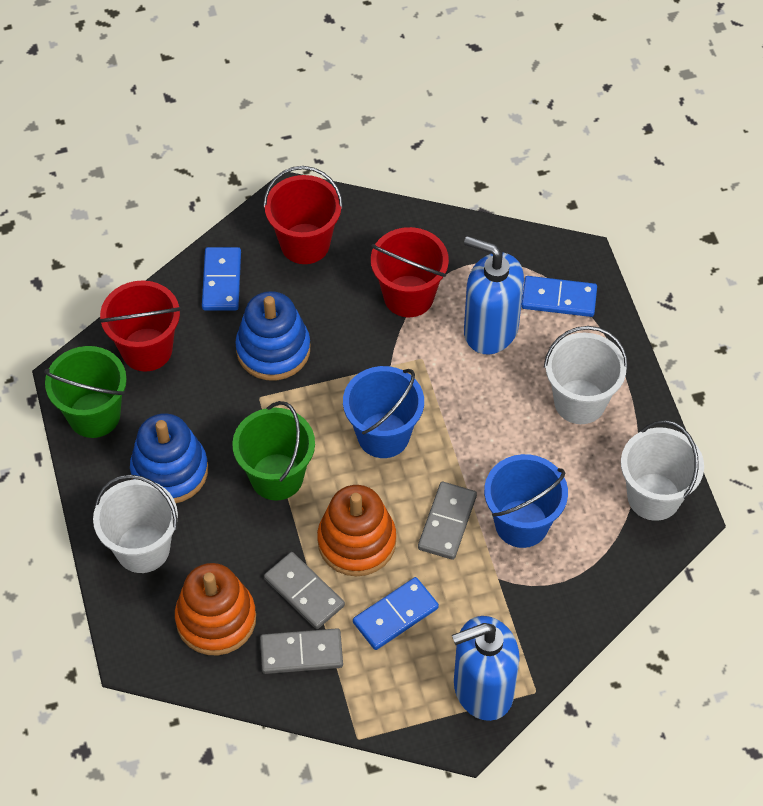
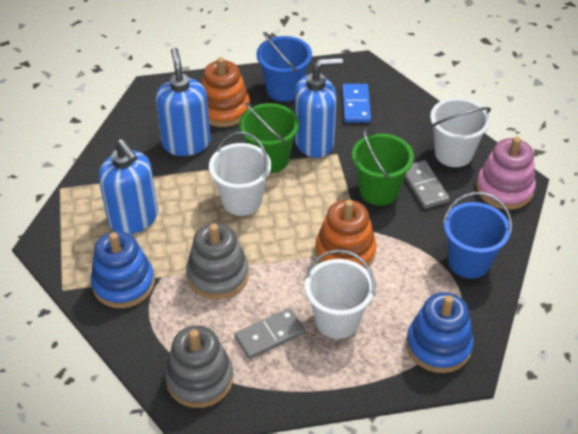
blue domino: [202,247,241,311] [353,577,439,650] [521,276,597,317] = 3 -> [342,84,371,123] = 1
blue soap dispenser: [452,616,520,721] [464,236,524,354] = 2 -> [98,139,158,234] [156,48,210,156] [295,58,343,158] = 3
grey domino: [260,628,343,674] [264,552,345,629] [418,482,477,560] = 3 -> [235,308,305,359] [405,160,450,209] = 2
grey stacking toy: none = 0 -> [165,325,233,408] [186,223,249,299] = 2
pink stacking toy: none = 0 -> [476,137,536,210] = 1
red bucket: [99,281,181,372] [263,166,343,264] [371,227,449,317] = 3 -> none = 0

